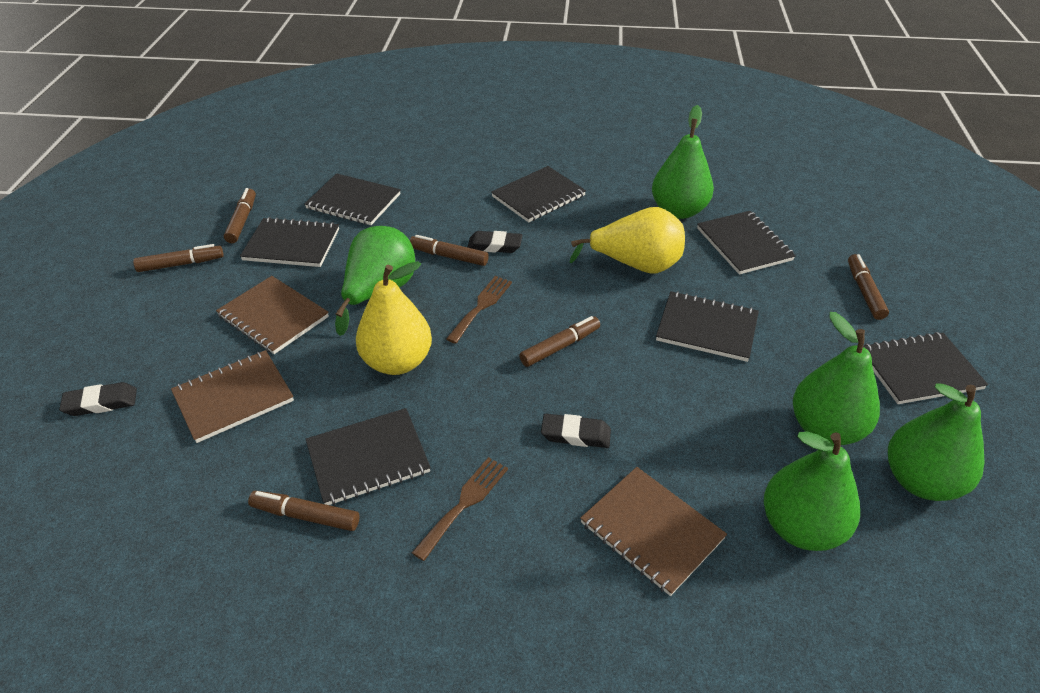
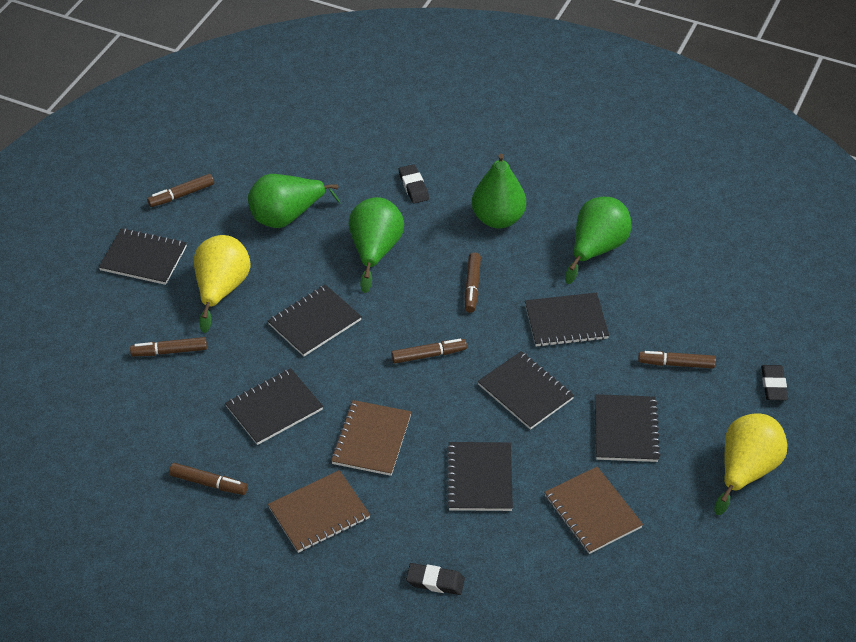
brown fork: [412,457,508,561] [446,276,512,344] = 2 -> none = 0
green pear: [335,226,415,336] [652,105,714,219] [764,432,860,551] [793,312,880,445] [888,383,984,501] = 5 -> [248,174,340,228] [349,197,404,293] [472,154,526,229] [565,197,631,284] = 4

